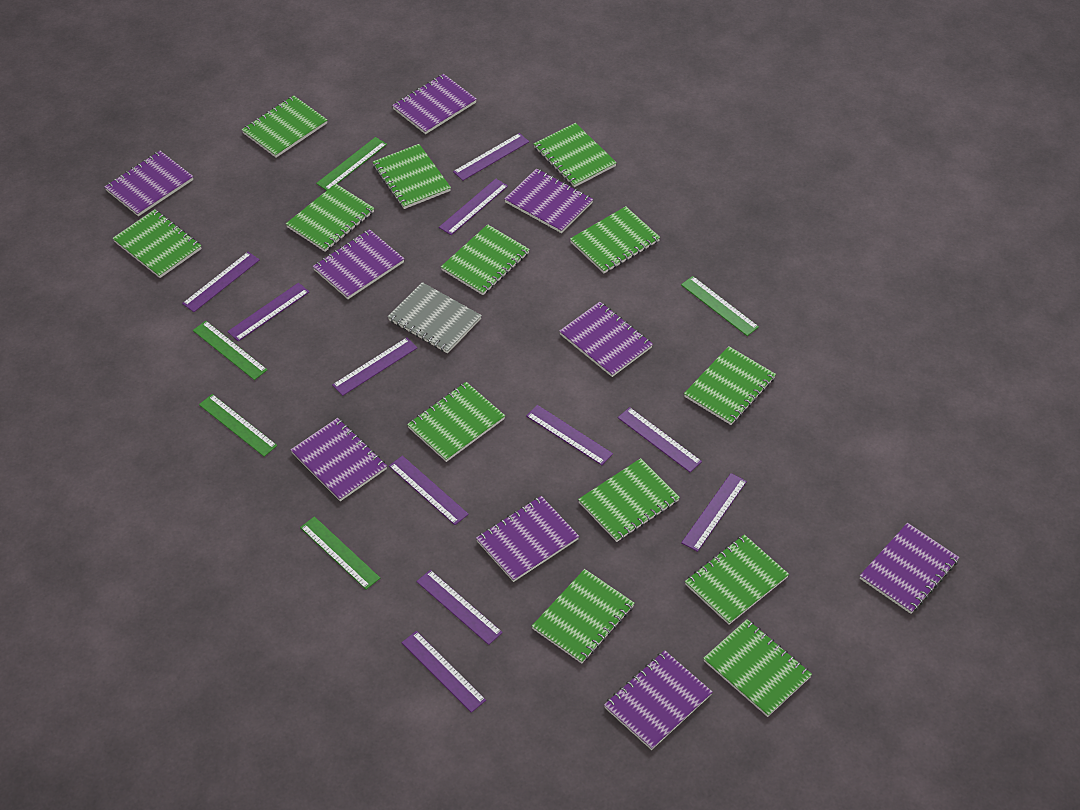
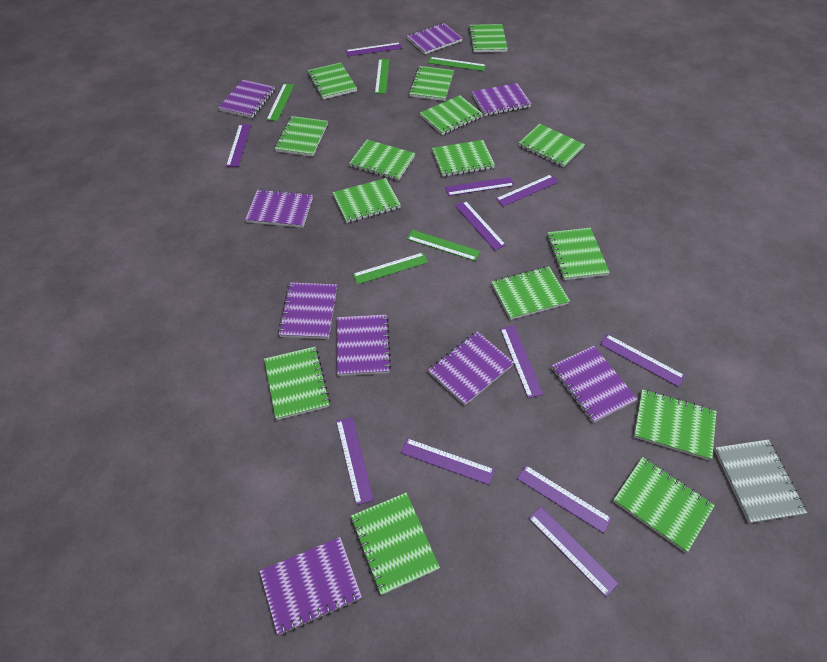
green notebook: [112,209,201,278] [242,95,327,158] [286,184,374,252] [373,144,451,209] [407,382,505,462] [441,224,530,295] [532,569,635,664] [534,123,617,187] [570,206,660,273] [578,458,680,542] [684,346,776,425] [685,535,789,625] [703,619,812,717] = 13 -> [264,347,330,420] [274,116,328,157] [308,63,357,99] [333,178,401,223] [349,139,415,181] [351,493,440,595] [409,66,454,101] [420,95,483,135] [432,140,495,177] [468,24,508,52] [491,266,570,320] [519,124,585,168] [547,228,610,280] [613,457,715,553] [634,389,716,460] = 15

